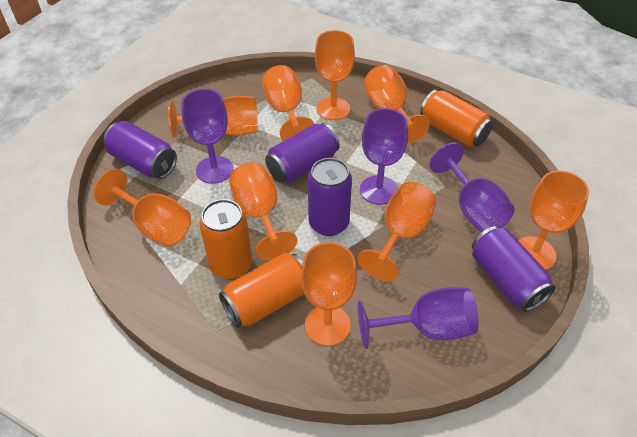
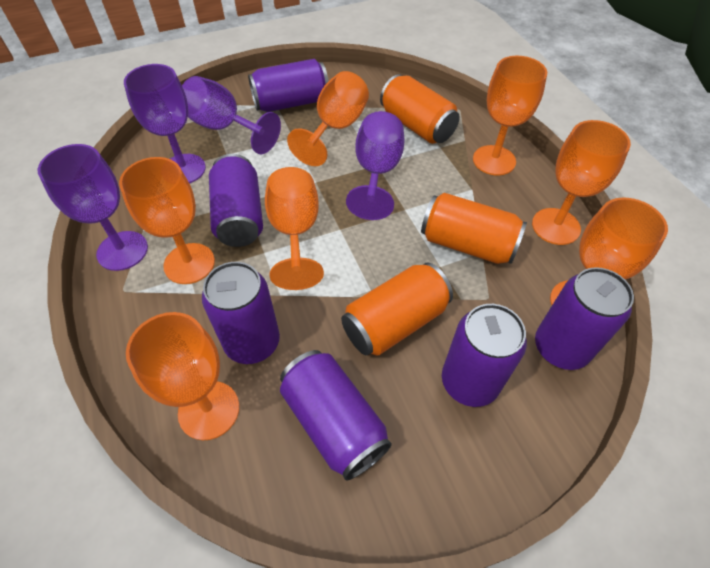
orange goblet: [94,169,191,247] [168,96,258,138] [229,162,297,260] [262,65,314,141] [301,242,357,346] [315,30,355,120] [358,182,436,281] [364,65,430,144] [518,170,589,270] = 9 -> [119,157,215,284] [126,312,239,440] [265,167,324,290] [287,71,369,166] [473,56,547,176] [532,120,631,245] [550,197,668,305] = 7
purple can: [104,121,177,179] [265,123,340,183] [308,158,352,236] [472,226,556,312] = 4 -> [202,262,280,364] [209,154,263,247] [248,59,328,112] [280,350,392,481] [442,304,527,407] [535,267,634,370] = 6

